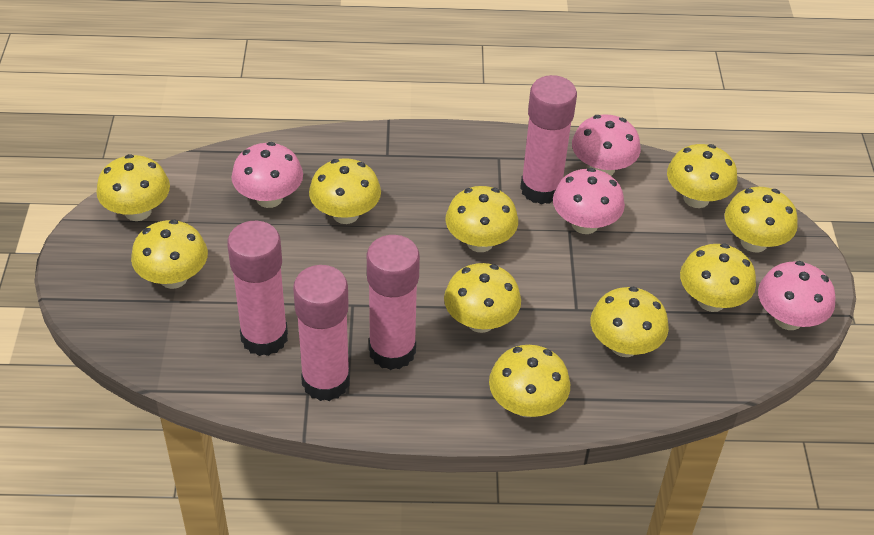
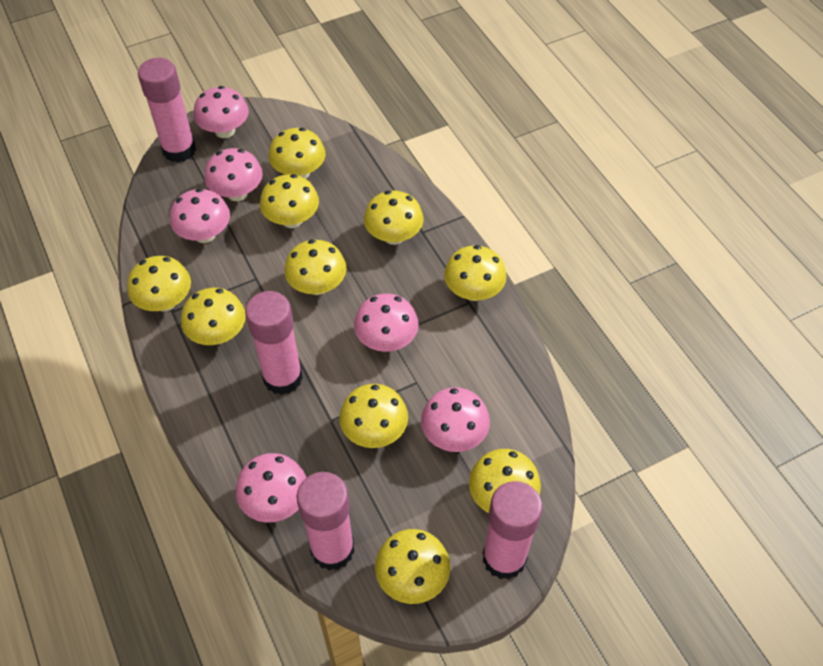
pink mushroom: [232,142,303,208] [553,168,625,234] [572,114,641,176] [758,261,835,330] = 4 -> [170,188,230,243] [194,86,249,138] [204,148,263,201] [236,453,306,523] [354,293,419,352] [421,387,490,452] = 6

